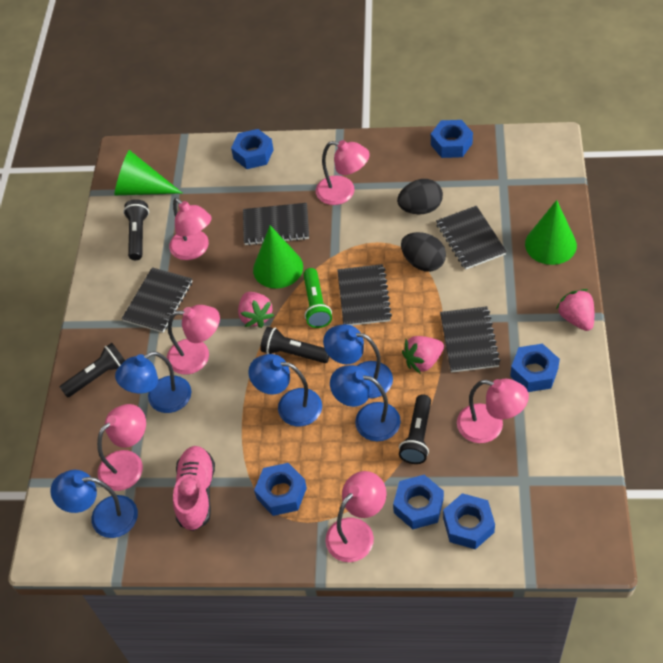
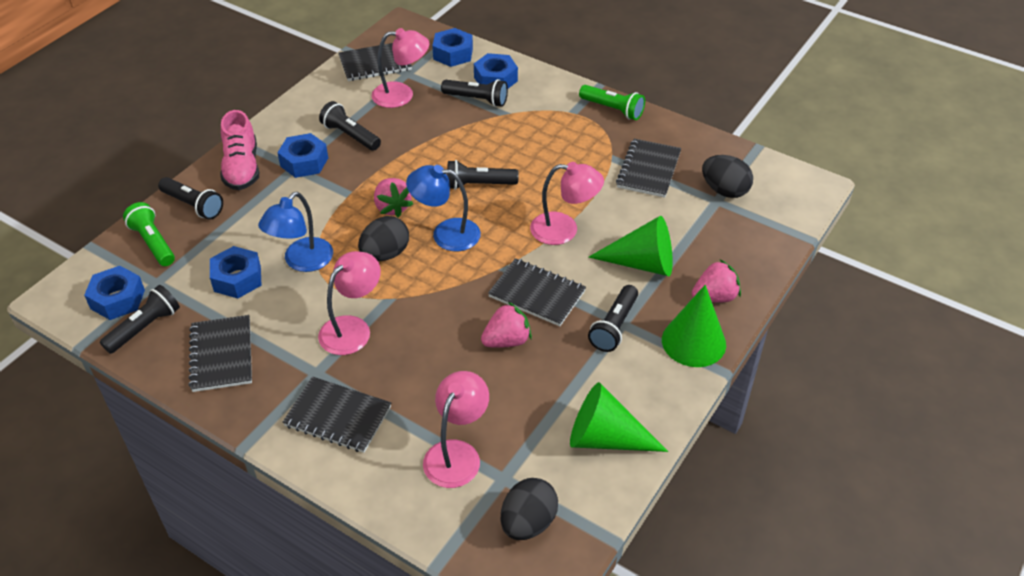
black egg: [397,179,443,214] [401,232,446,272] = 2 -> [358,216,409,261] [501,478,558,540] [702,155,753,198] = 3
black flashlight: [60,343,125,398] [123,199,149,260] [260,327,329,363] [399,394,431,464] = 4 -> [100,285,180,354] [158,177,223,220] [319,101,381,151] [441,79,508,107] [447,160,519,190] [588,285,638,352] = 6
blue lamp: [51,470,138,538] [115,351,192,413] [248,354,322,426] [323,324,393,398] [330,365,401,441] = 5 -> [258,192,333,272] [406,165,481,251] = 2
blue nut: [231,129,273,169] [254,463,307,516] [393,475,444,529] [431,120,473,158] [443,493,495,550] [510,344,560,392] = 6 -> [84,266,145,320] [210,246,262,298] [277,133,328,178] [432,28,473,67] [474,53,518,89] = 5
green flashlight: [303,268,332,328] = 1 -> [123,202,175,266] [579,85,645,120] = 2
pink lamp: [97,404,146,491] [167,305,220,375] [169,198,212,260] [316,140,370,205] [325,471,387,562] [457,379,529,443] = 6 -> [318,251,381,355] [371,28,430,108] [423,371,489,488] [530,162,604,245] = 4

